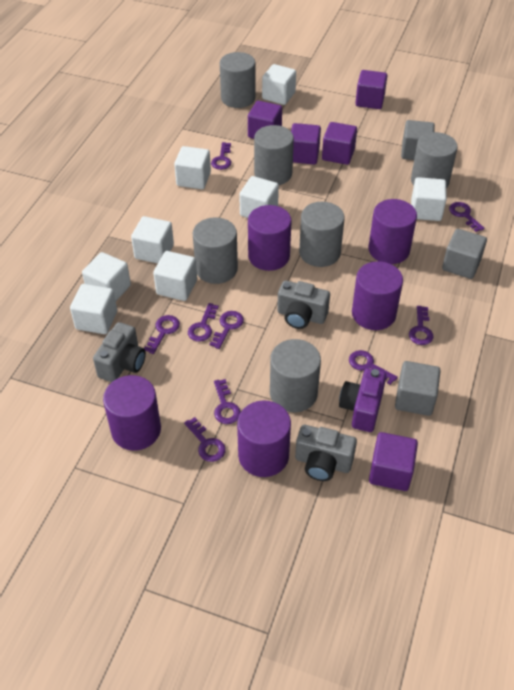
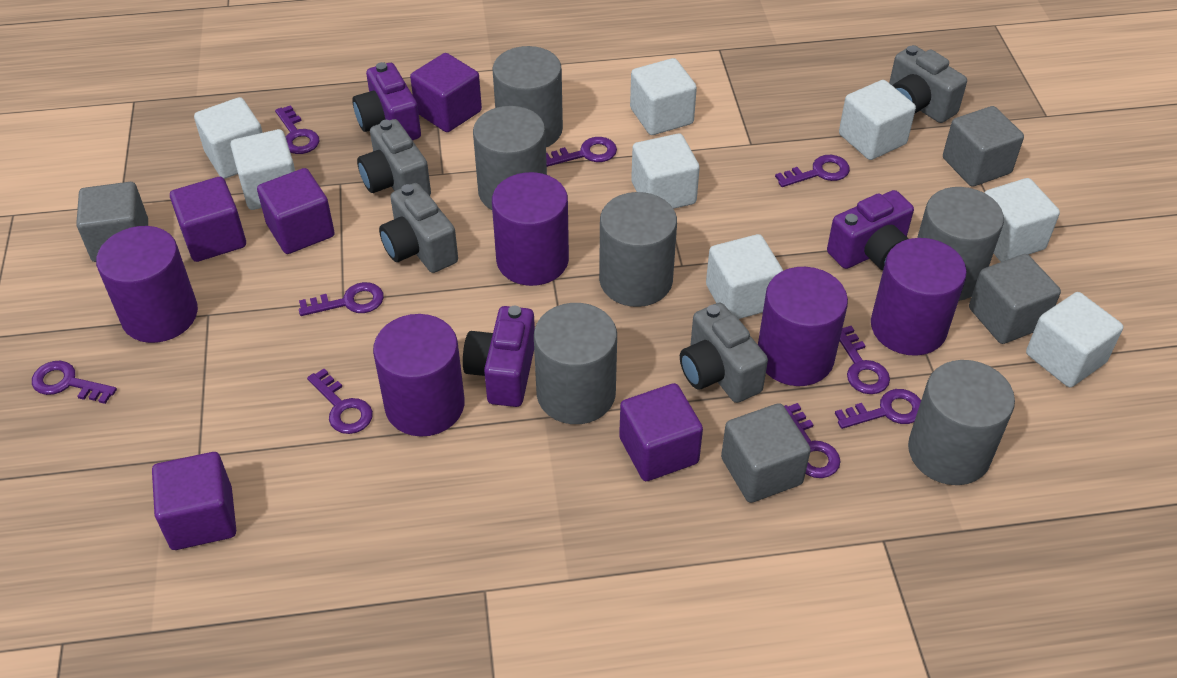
grey camera: [93,322,146,382] [277,280,330,329] [295,425,357,481] = 3 -> [357,119,431,196] [379,183,458,273] [680,303,768,403] [889,45,967,123] = 4
grey cube: [395,361,441,416] [401,120,435,160] [442,229,487,279] = 3 -> [76,182,148,262] [721,403,811,503] [943,106,1024,187] [969,254,1061,344] = 4
purple camera: [339,368,386,432] = 1 -> [352,62,421,140] [463,306,535,407] [827,190,914,270] = 3

